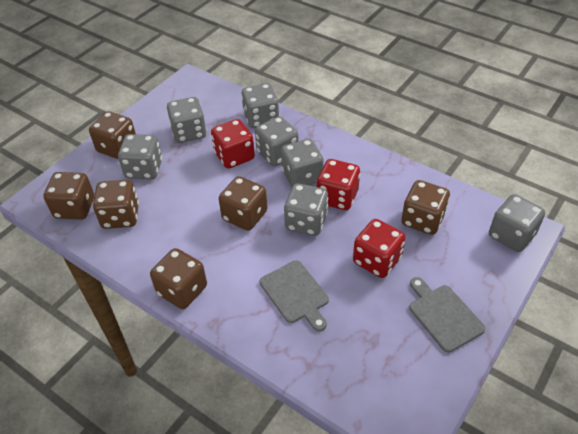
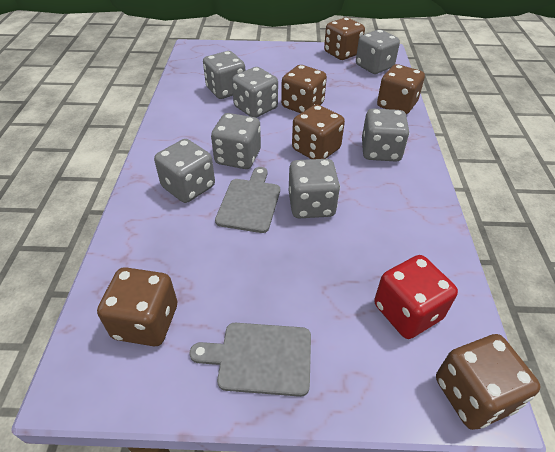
red dice: [211,119,255,169] [317,159,360,210] [353,219,406,278] = 3 -> [374,255,458,339] = 1

